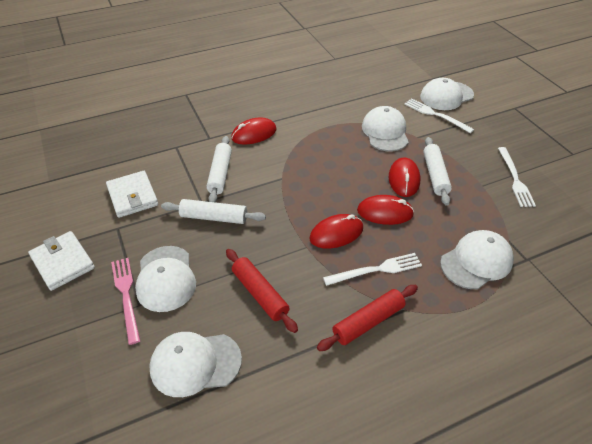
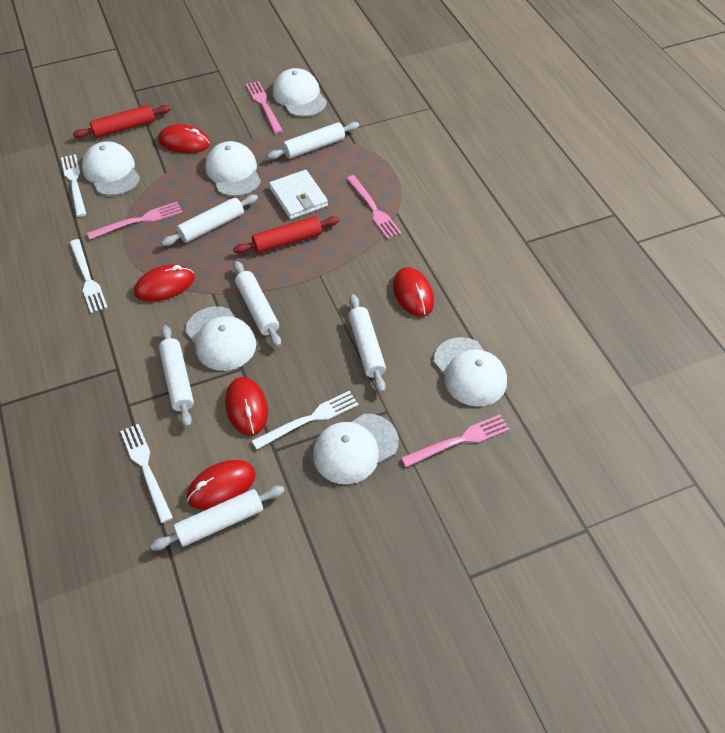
pink fork: [111,258,140,345] = 1 -> [87,202,182,239] [246,81,283,134] [346,175,402,239] [401,415,509,467] = 4
red mouse: [231,117,277,145] [309,214,363,249] [357,195,414,225] [389,157,420,197] = 4 -> [134,264,194,302] [158,124,210,153] [187,460,256,510] [225,377,268,435] [393,267,434,317] = 5
white cap: [135,246,196,312] [149,332,242,397] [362,106,409,152] [420,78,474,110] [440,230,514,289] = 5 -> [82,141,140,196] [185,306,256,371] [205,141,261,197] [273,68,327,117] [313,414,399,484] [434,337,507,407] = 6
white fork: [323,253,422,286] [404,98,474,133] [498,147,536,207] = 3 -> [61,154,86,217] [70,239,108,313] [120,424,173,523] [252,391,359,449] = 4
white rolling pin: [161,199,266,224] [206,136,232,202] [423,137,452,206] = 3 -> [150,486,285,550] [159,325,194,427] [161,195,258,246] [234,261,281,347] [267,122,359,159] [348,294,386,393] = 6
white wallet: [28,231,95,291] [106,171,158,218] = 2 -> [269,170,328,219] = 1

